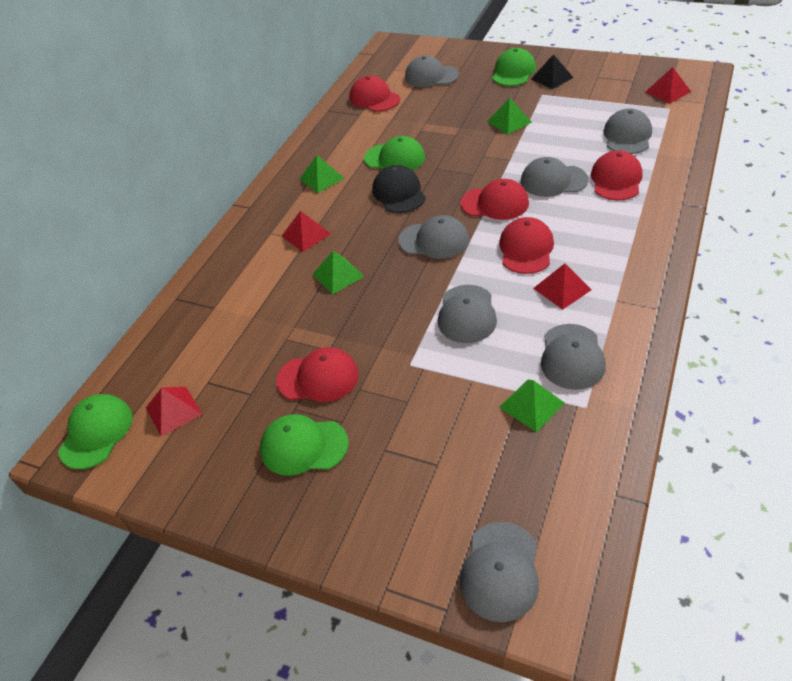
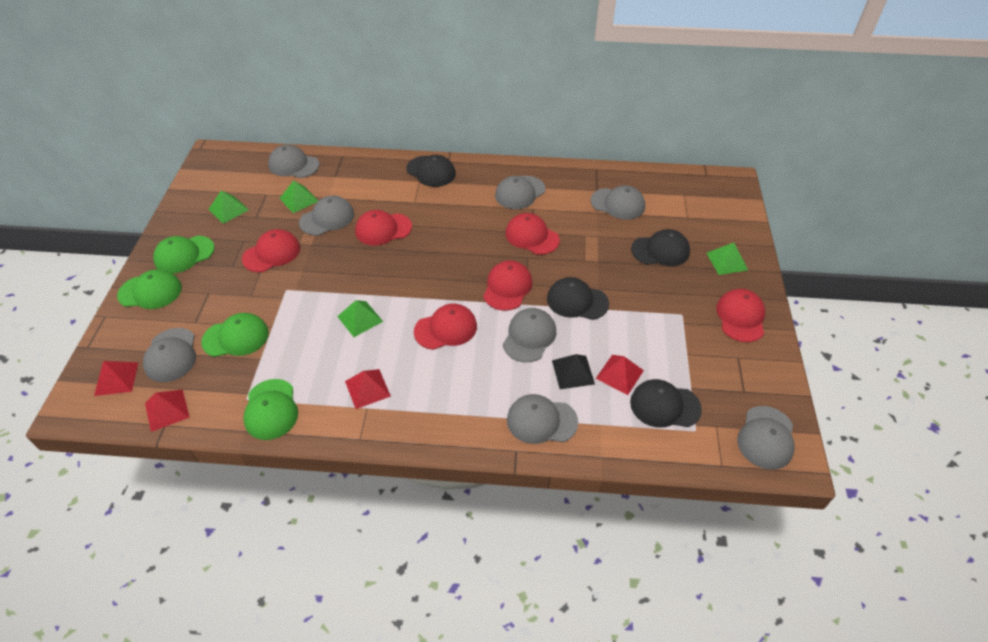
black cap: [372,165,426,213] = 1 -> [406,155,456,187] [547,277,609,320] [630,379,702,428] [631,229,690,266] = 4
grey cap: [398,215,469,259] [405,56,459,87] [438,285,497,343] [460,522,539,622] [521,157,589,197] [541,324,606,390] [603,108,652,154] = 7 -> [143,328,196,382] [268,145,319,178] [299,196,354,235] [495,176,545,209] [503,308,556,362] [507,394,578,444] [590,185,645,220] [737,406,795,470] = 8
red cap: [276,347,359,402] [350,75,400,112] [461,179,529,220] [499,217,554,274] [591,150,643,200] = 5 -> [242,229,300,272] [355,210,412,246] [414,304,477,350] [483,260,533,311] [505,213,560,255] [716,289,765,342] = 6

